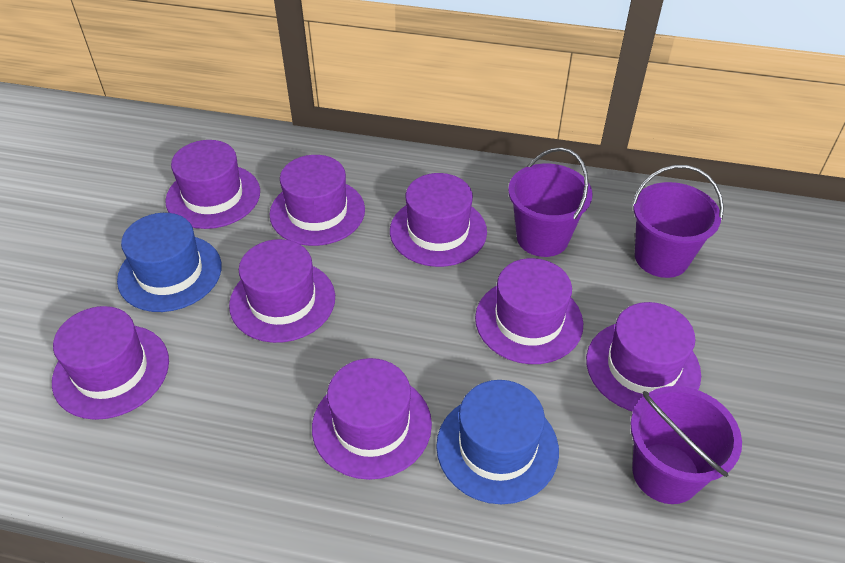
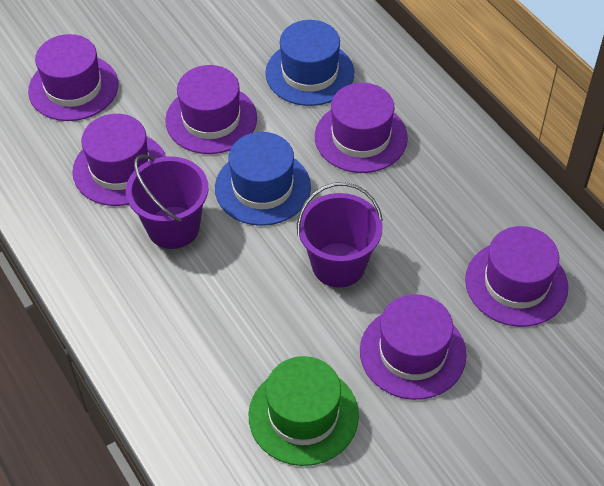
green hat: none = 0 -> [249,356,359,466] = 1
purple bucket: [508,147,592,257] [631,386,742,504] [632,165,724,278] = 3 -> [126,155,208,249] [297,182,383,288] = 2
purple hat: [52,306,169,420] [165,140,260,229] [229,239,335,343] [270,155,365,246] [312,358,432,480] [390,173,487,267] [475,258,583,364] [586,302,701,412] = 8 -> [28,34,118,121] [72,114,166,206] [165,65,257,154] [315,83,408,173] [360,294,467,400] [465,226,568,327] = 6

